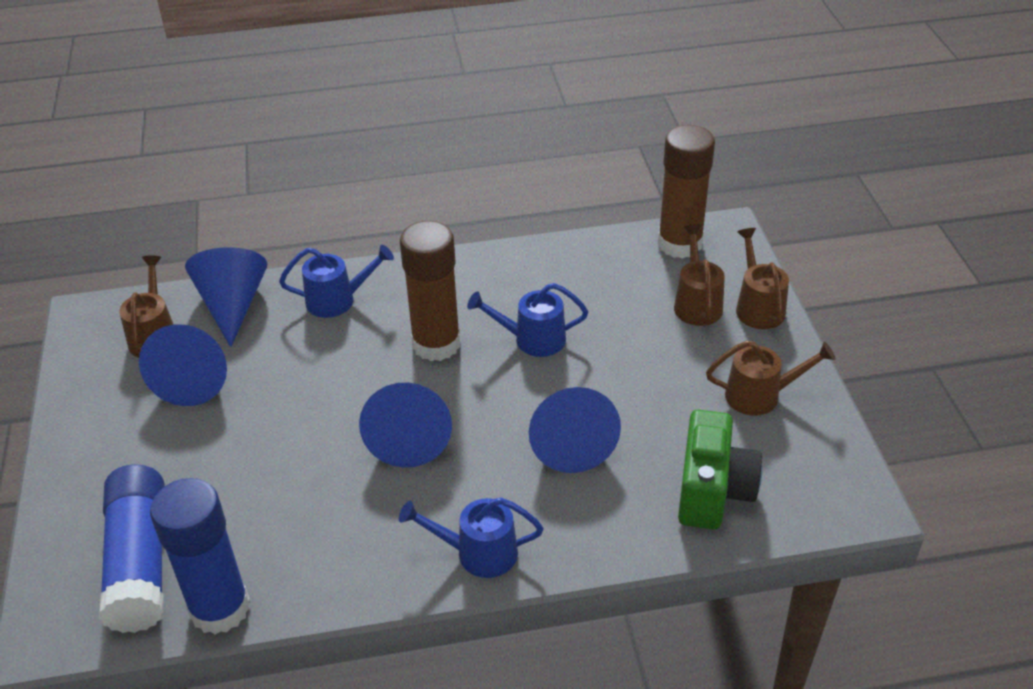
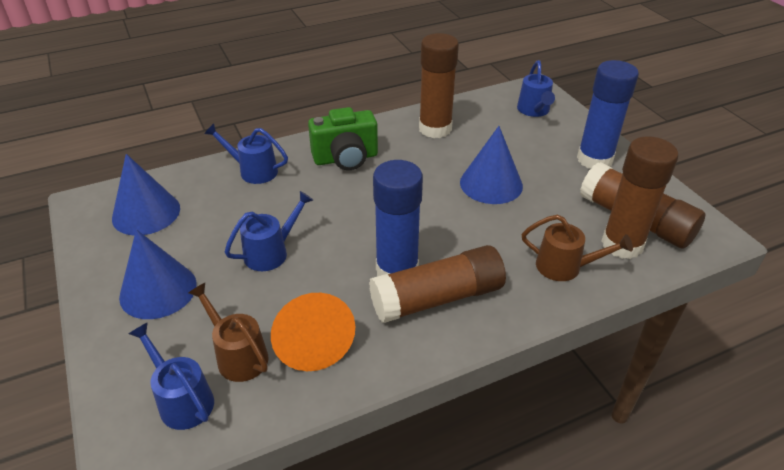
blue cone: [139,324,227,406] [185,247,267,347] [359,382,452,468] [529,387,621,473] = 4 -> [112,154,180,236] [119,229,197,319] [460,126,523,204] = 3
blue watering can: [279,245,394,318] [399,498,543,578] [467,283,588,357] = 3 -> [129,322,214,430] [204,123,288,184] [225,191,313,271] [517,60,555,117] = 4
brown glue stick: [400,221,460,361] [658,125,715,259] = 2 -> [369,245,506,323] [419,33,459,138] [580,162,706,249] [601,136,678,259] = 4
brown watering can: [119,255,174,358] [674,224,725,326] [706,341,836,416] [736,228,789,329] = 4 -> [188,283,269,382] [522,215,633,281] = 2
orange cone: none = 0 -> [271,293,355,371] = 1

